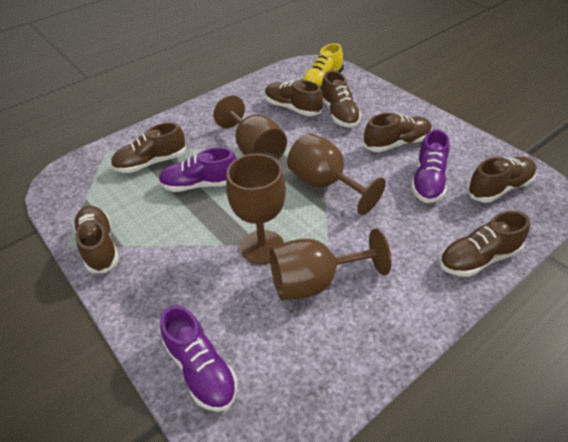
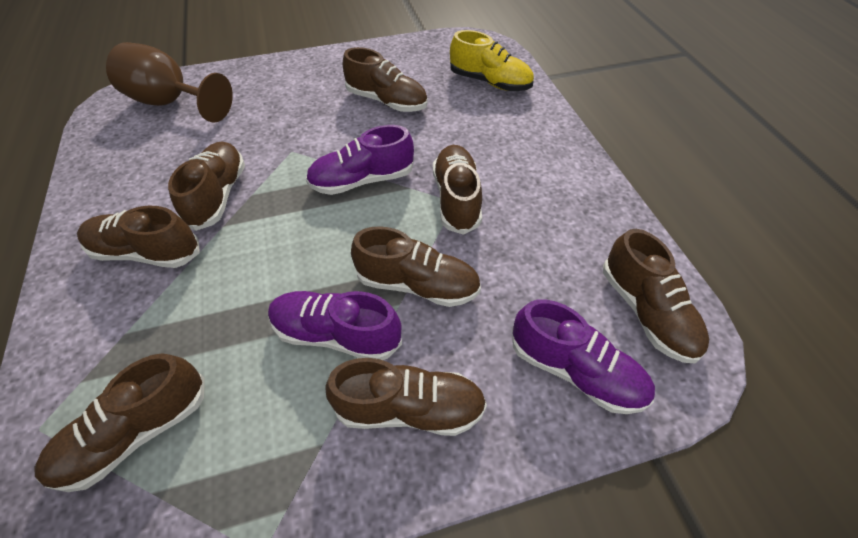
brown goblet: [213,95,287,160] [226,154,286,265] [270,228,392,300] [287,133,386,215] = 4 -> [106,42,233,123] = 1
brown shoe: [73,206,119,273] [111,122,186,173] [265,80,323,116] [322,70,361,128] [364,113,432,152] [439,211,530,277] [467,157,536,202] = 7 -> [35,353,204,492] [77,206,200,268] [168,142,245,231] [325,358,487,436] [343,47,428,112] [351,226,481,307] [433,145,482,235] [603,229,709,363] = 8

